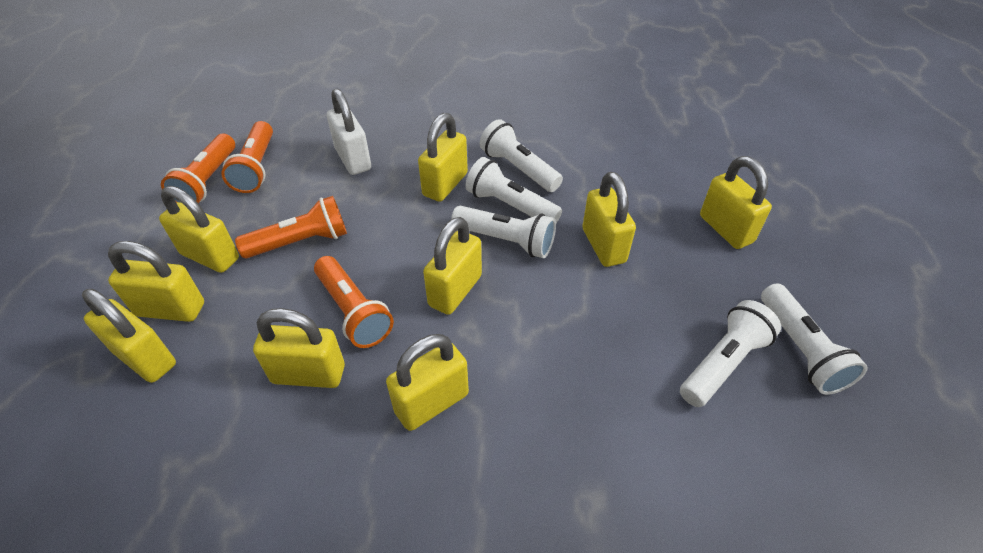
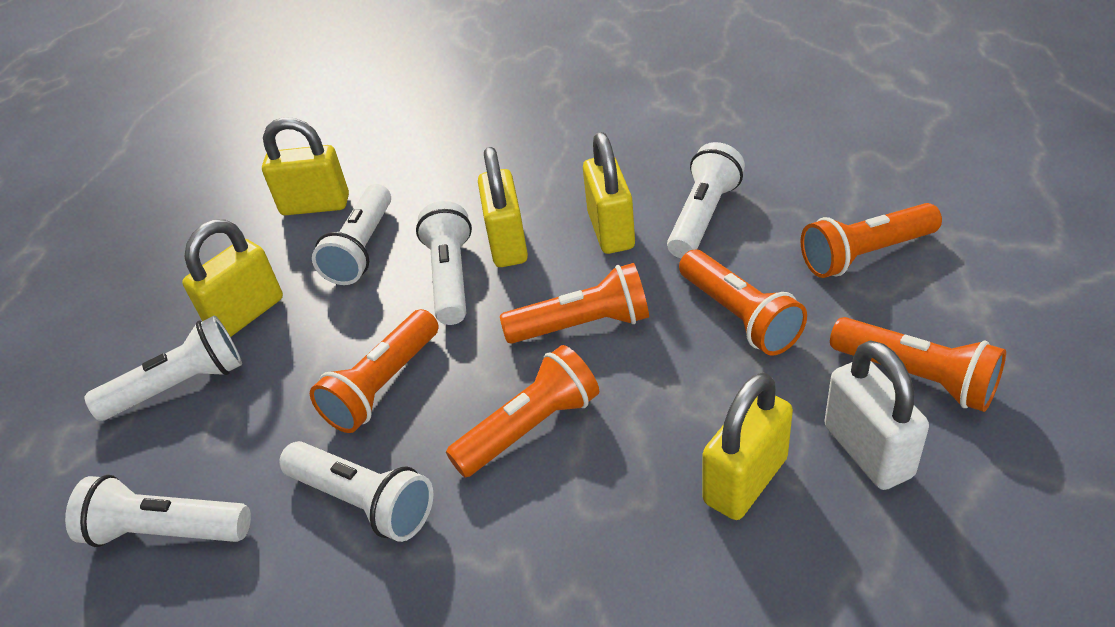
orange flashlight: [161,134,235,203] [221,121,273,193] [235,196,347,258] [314,256,394,348] = 4 -> [310,309,439,433] [446,345,599,477] [500,263,649,344] [679,250,807,355] [801,203,942,278] [830,317,1006,412] = 6
white flashlight: [451,206,556,258] [465,157,562,223] [480,119,563,192] [680,300,781,407] [761,283,868,395] = 5 -> [65,475,251,547] [84,316,242,421] [279,441,433,542] [312,184,391,285] [416,201,472,325] [667,142,745,258] = 6
yellow padlock: [82,289,176,383] [108,241,204,322] [159,186,239,273] [253,308,345,388] [386,334,469,431] [418,113,468,202] [423,217,482,315] [583,172,636,267] [700,156,772,249] = 9 -> [182,219,283,337] [262,117,349,215] [478,147,528,267] [583,132,635,254] [703,372,793,520] = 5

